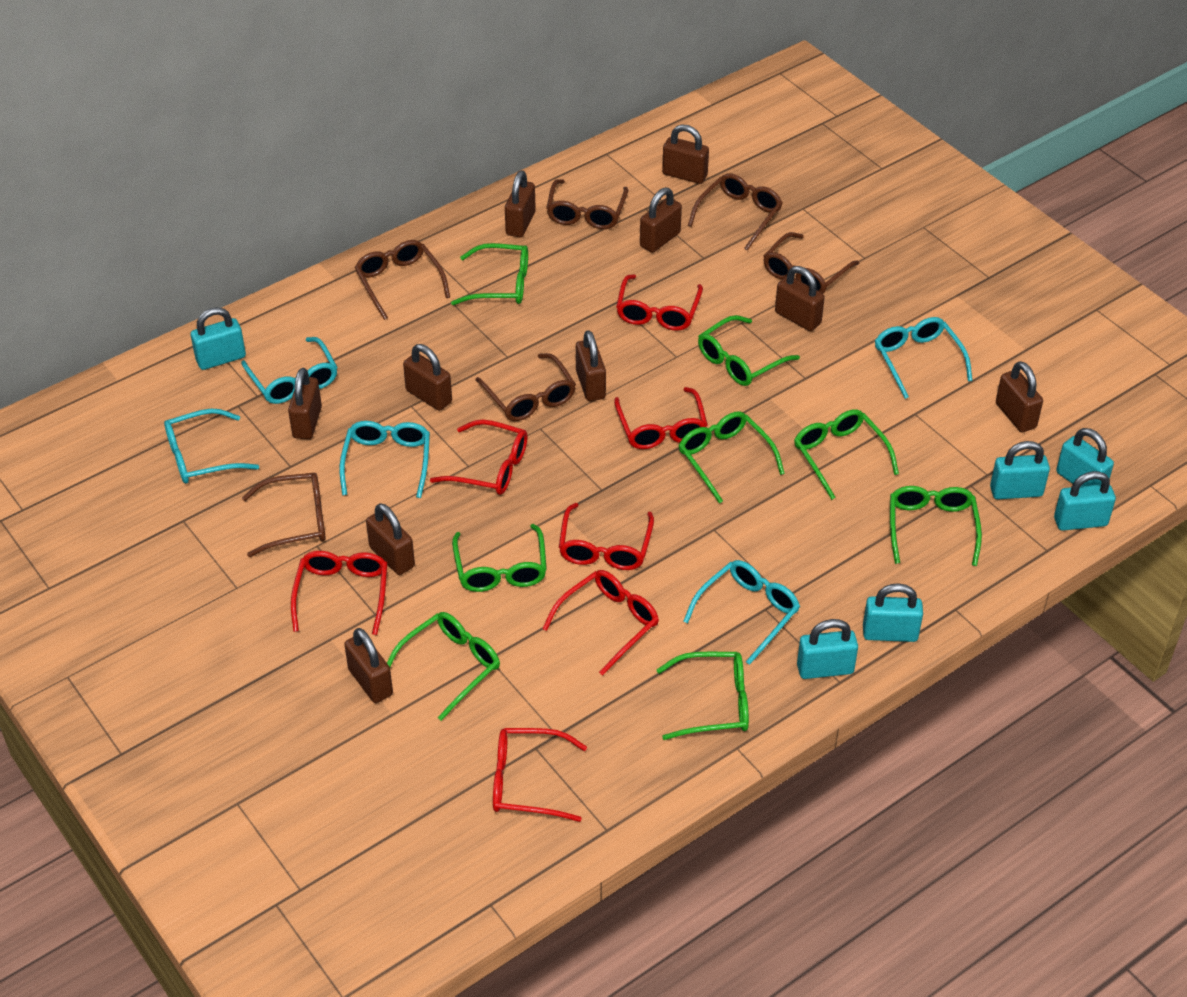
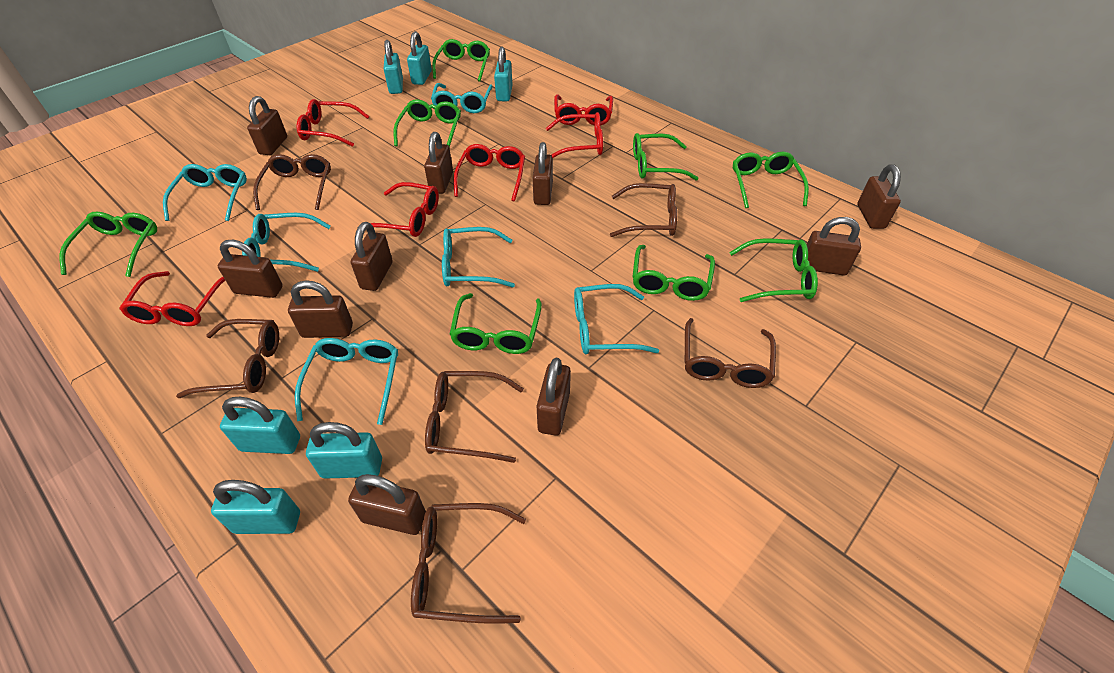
red glasses: [291,551,387,635] [430,420,528,495] [493,728,587,822] [542,570,659,676] [559,503,654,570] [614,387,708,449] [616,274,703,331] = 7 -> [119,271,225,326] [297,99,369,147] [370,182,439,237] [453,144,525,202] [546,112,603,158] [554,94,613,125] = 6
turquoise glasses: [164,409,259,484] [241,337,337,404] [339,421,430,498] [683,560,800,665] [875,317,973,399] = 5 -> [163,164,247,221] [242,213,331,272] [295,338,398,425] [431,83,493,113] [442,227,515,288] [574,284,659,354] = 6

